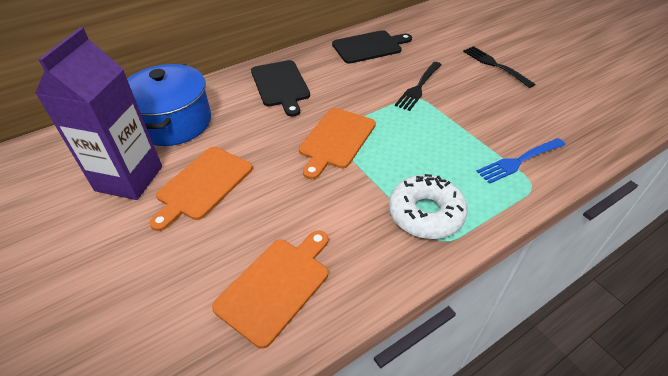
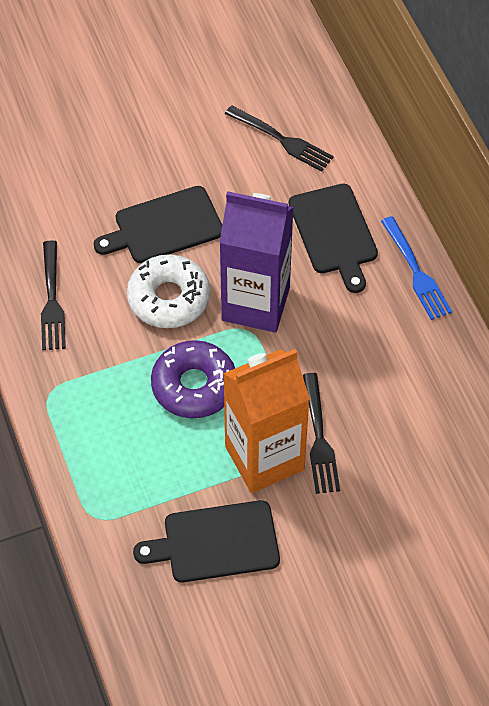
black cutting board: [251,60,310,117] [332,30,412,64] = 2 -> [94,186,222,263] [133,500,280,582] [289,184,378,293] = 3
black fork: [395,62,442,111] [463,46,536,88] = 2 -> [41,240,66,350] [225,105,334,172] [303,373,340,494] = 3
blue pot: [127,64,211,146] = 1 -> none = 0
orange carton: none = 0 -> [223,349,310,493] = 1
orange cutting board: [149,147,253,231] [212,230,328,349] [299,108,376,179] = 3 -> none = 0
purple donut: none = 0 -> [151,340,235,418] = 1

